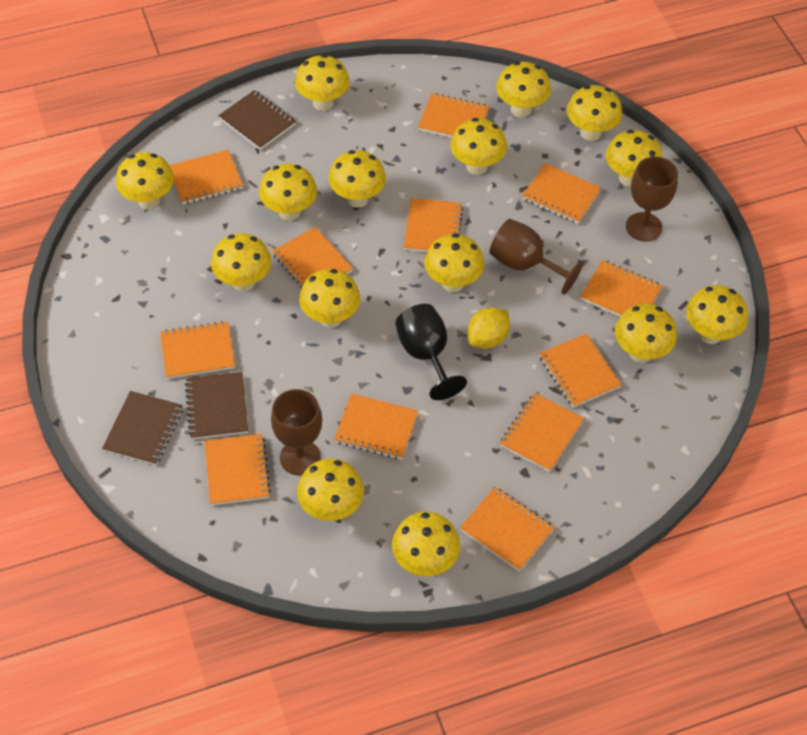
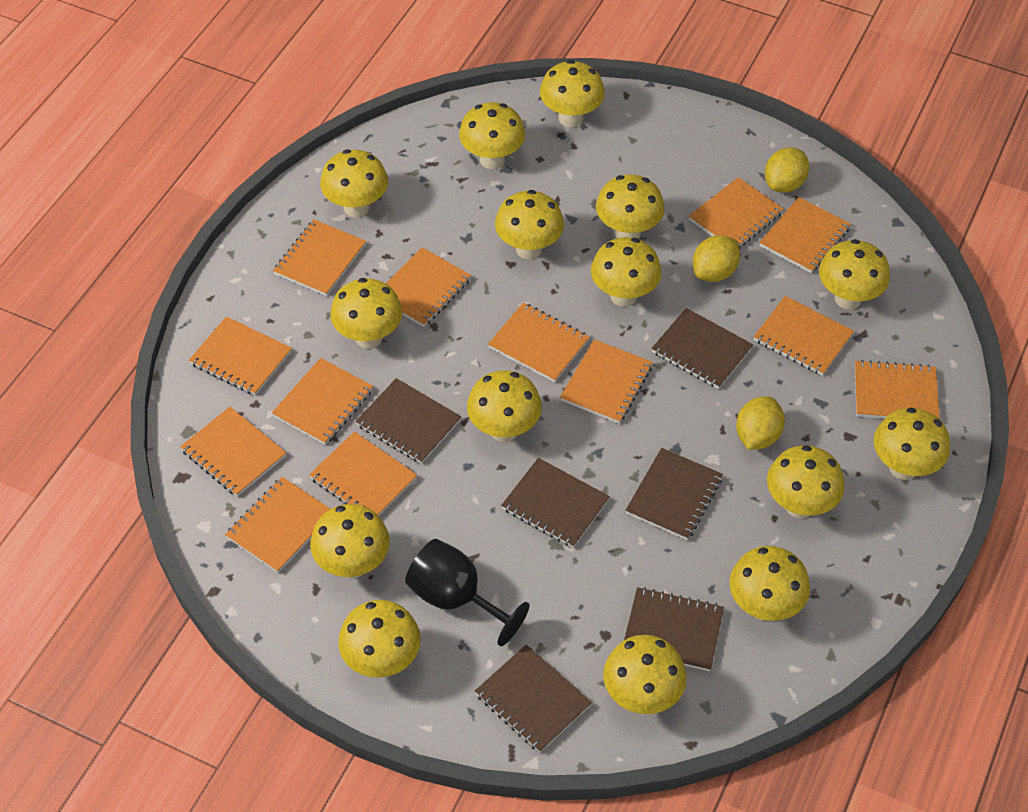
brown goblet: [271,389,322,476] [489,219,583,295] [626,157,678,242] = 3 -> none = 0
brown notebook: [102,391,183,465] [185,372,248,440] [218,90,296,150] = 3 -> [356,378,461,464] [475,644,592,753] [501,458,610,548] [624,587,724,671] [625,448,723,540] [651,308,753,389] = 6
orange notebook: [160,321,235,379] [169,150,243,204] [205,434,271,505] [272,227,353,288] [334,393,418,460] [403,198,463,252] [418,93,490,138] [460,487,555,571] [500,393,584,472] [522,163,601,224] [539,334,622,407] [580,260,663,317] = 12 -> [180,407,286,497] [189,317,292,396] [225,477,330,573] [272,358,373,445] [273,220,366,296] [309,431,417,516] [386,247,471,327] [488,303,589,382] [560,339,653,424] [689,177,784,249] [754,296,854,376] [759,197,851,273] [855,360,940,419] = 13
yellow lemon: [468,307,510,349] = 1 -> [693,235,740,282] [736,397,785,450] [765,147,809,193] = 3

